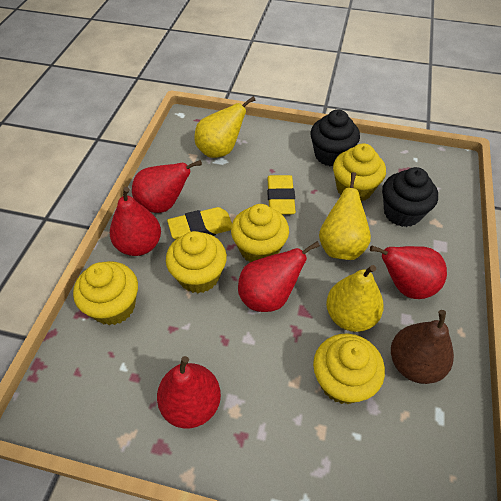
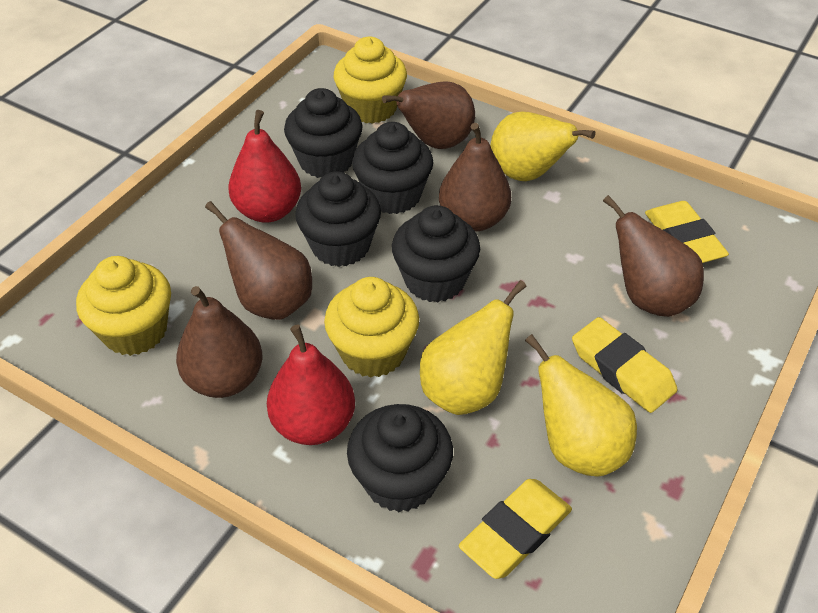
black cupcake: [310,110,360,166] [382,167,438,227] = 2 -> [284,88,363,178] [295,171,381,267] [347,404,453,512] [352,122,433,214] [392,205,480,303] = 5
brown pear: [391,310,454,384] = 1 -> [176,286,263,398] [205,201,312,320] [382,81,475,149] [439,123,511,231] [603,195,704,317] = 5
red pear: [110,187,161,256] [132,160,202,213] [157,356,221,428] [238,241,320,312] [370,245,447,299] = 5 -> [228,110,301,223] [267,324,355,445] = 2
yellow cupcake: [73,261,138,325] [166,231,227,293] [231,204,289,262] [313,333,385,404] [333,143,386,202] = 5 -> [76,256,171,356] [324,277,419,378] [334,37,407,124] = 3
yellow eraser: [167,207,232,239] [267,175,296,215] = 2 -> [459,479,572,579] [572,317,677,413] [645,201,729,263] = 3

